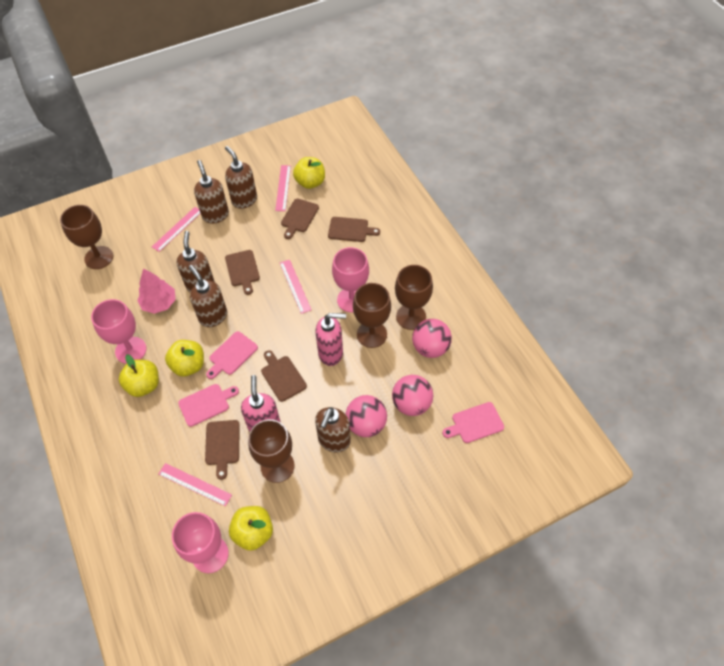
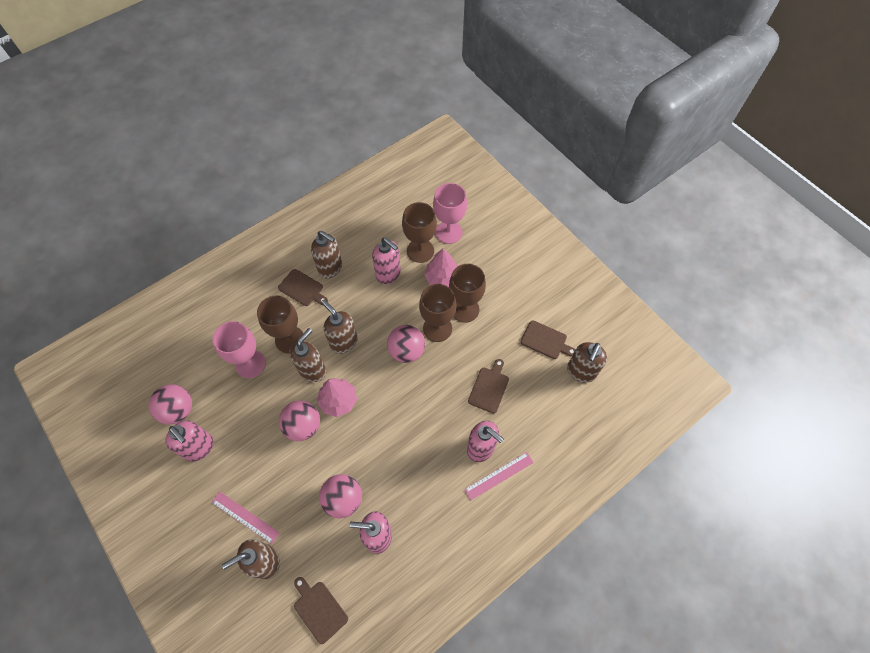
brown cutting board: [205,420,240,480] [225,250,260,295] [261,350,307,402] [281,198,319,239] [328,217,380,242] = 5 -> [278,269,328,306] [294,577,348,644] [468,359,509,414] [521,320,575,359] = 4
pink ball: [345,395,387,437] [392,375,433,416] [412,319,452,358] = 3 -> [149,384,192,425] [279,401,320,441] [319,474,362,519] [387,325,425,363] = 4
pink cutting board: [178,384,239,427] [206,331,258,379] [442,402,504,443] = 3 -> none = 0
pink goblet: [91,299,146,364] [172,512,229,573] [332,247,369,312] = 3 -> [213,321,266,378] [433,183,467,244] = 2
pink ruler: [152,207,201,252] [158,463,232,506] [275,165,291,211] [280,260,311,314] = 4 -> [211,492,280,544] [464,452,534,500] = 2
pink soap dispenser: [241,375,280,432] [315,313,346,366] = 2 -> [165,420,213,462] [350,511,392,554] [372,238,401,284] [467,421,504,462] = 4
pink tree: [137,269,176,314] = 1 -> [317,378,357,417] [424,248,458,287] = 2
yellow apple: [119,354,159,397] [165,340,204,377] [229,506,273,551] [293,157,325,189] = 4 -> none = 0

